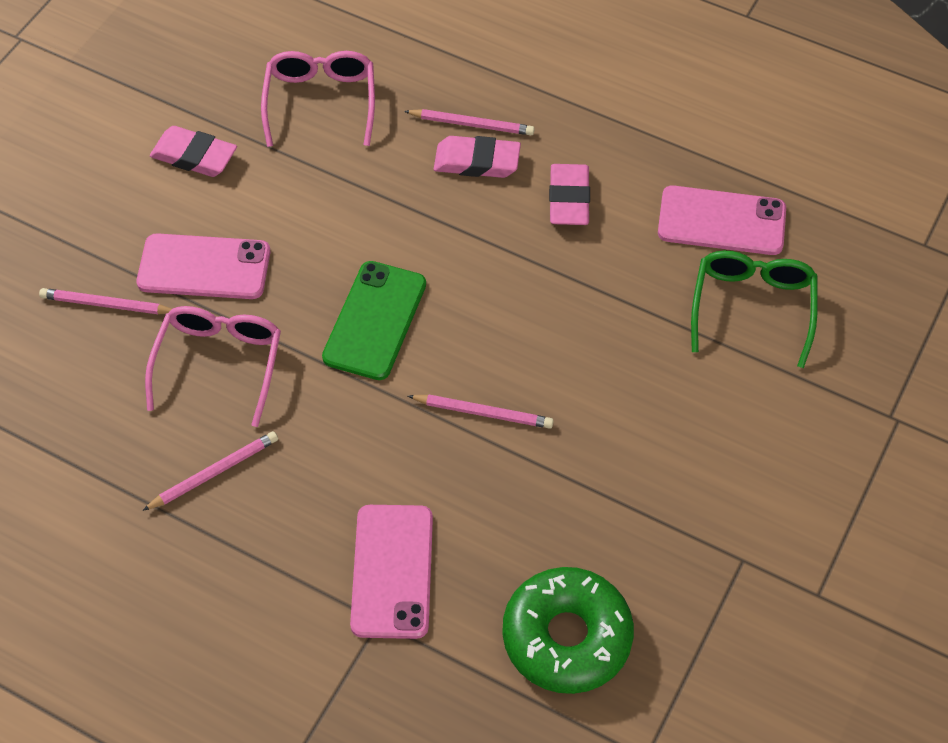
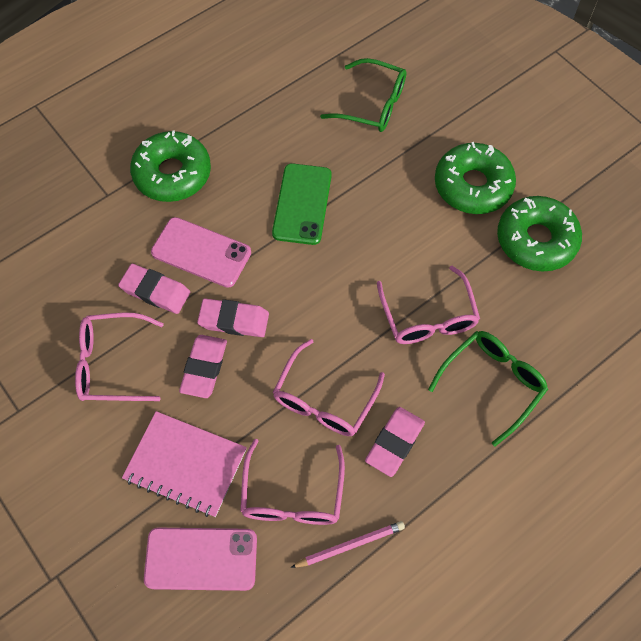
green donut: [502,567,634,694] = 1 -> [130,130,211,202] [435,142,516,214] [497,196,582,271] = 3
green glasses: [691,251,818,368] = 1 -> [320,58,406,132] [428,331,548,446] = 2
pink eraser: [150,126,237,177] [434,136,521,178] [549,164,590,225] = 3 -> [118,264,190,314] [179,335,227,398] [197,298,269,337] [365,407,425,477] = 4
pink glasses: [145,306,281,427] [261,51,375,147] = 2 -> [75,313,164,401] [240,439,345,525] [273,339,385,436] [377,266,480,344] = 4
pink notebook: none = 0 -> [122,411,247,517] = 1
pink pencil: [39,288,172,314] [142,431,278,511] [404,109,535,135] [408,395,554,429] = 4 -> [290,521,405,568] = 1
pink phone: [136,233,270,299] [350,505,433,639] [658,185,786,255] = 3 -> [144,528,257,591] [151,217,251,288] = 2

